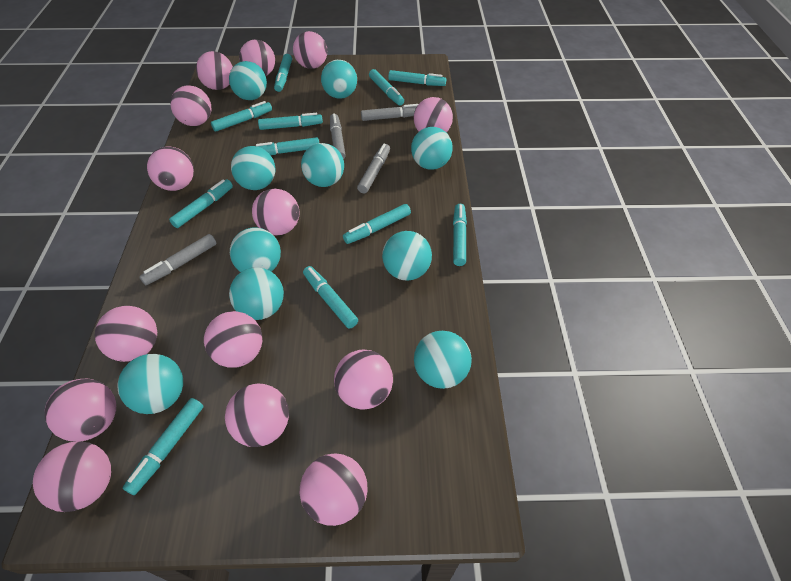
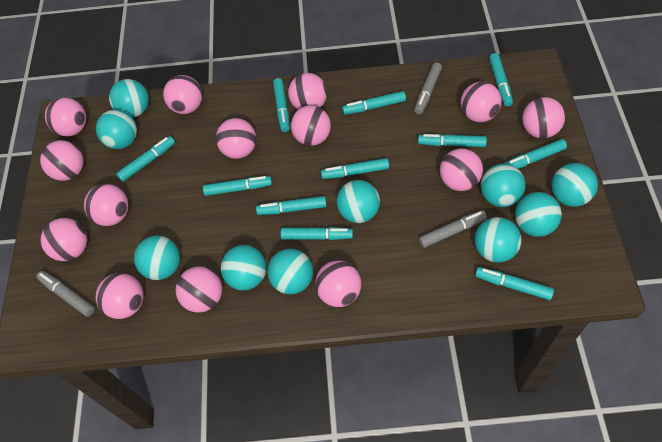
grey marker: [139,234,217,285] [330,113,346,159] [357,144,390,193] [361,104,418,121] = 4 -> [37,271,95,317] [414,63,442,115] [419,210,487,248] = 3

